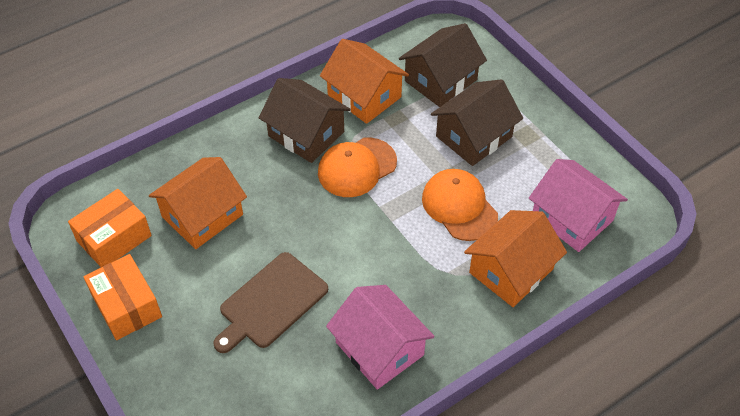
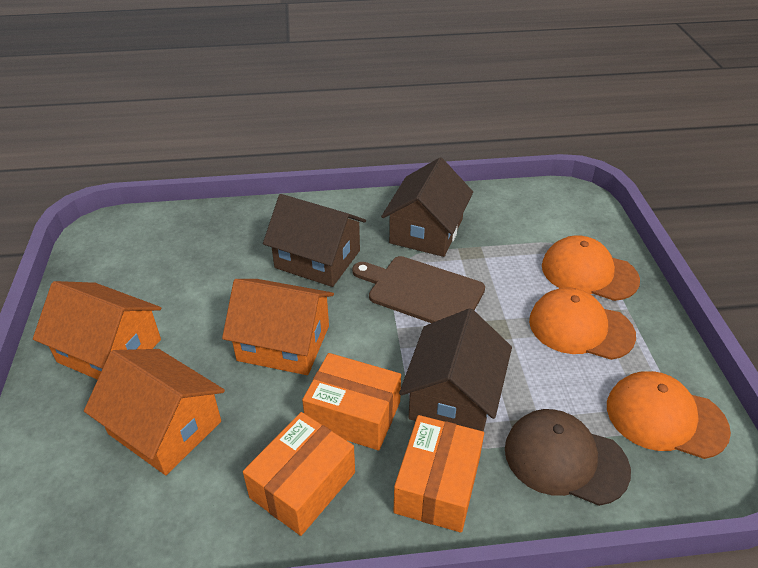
brown cap: none = 0 -> [505,409,631,506] = 1
orange box: [68,189,152,267] [84,254,162,340] = 2 -> [243,412,355,536] [302,353,401,450] [394,415,484,533] = 3
orange cap: [318,138,397,197] [422,169,498,241] = 2 -> [529,288,636,360] [542,235,640,301] [607,371,731,459] = 3
pink house: [326,285,435,390] [529,159,628,252] = 2 -> none = 0

